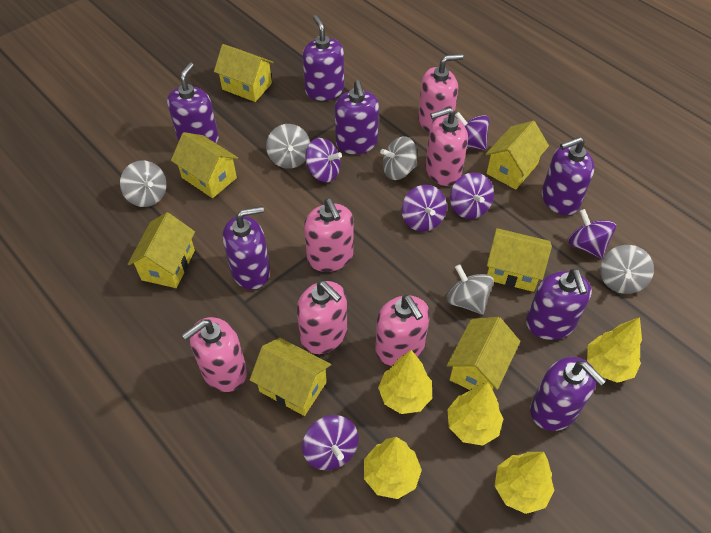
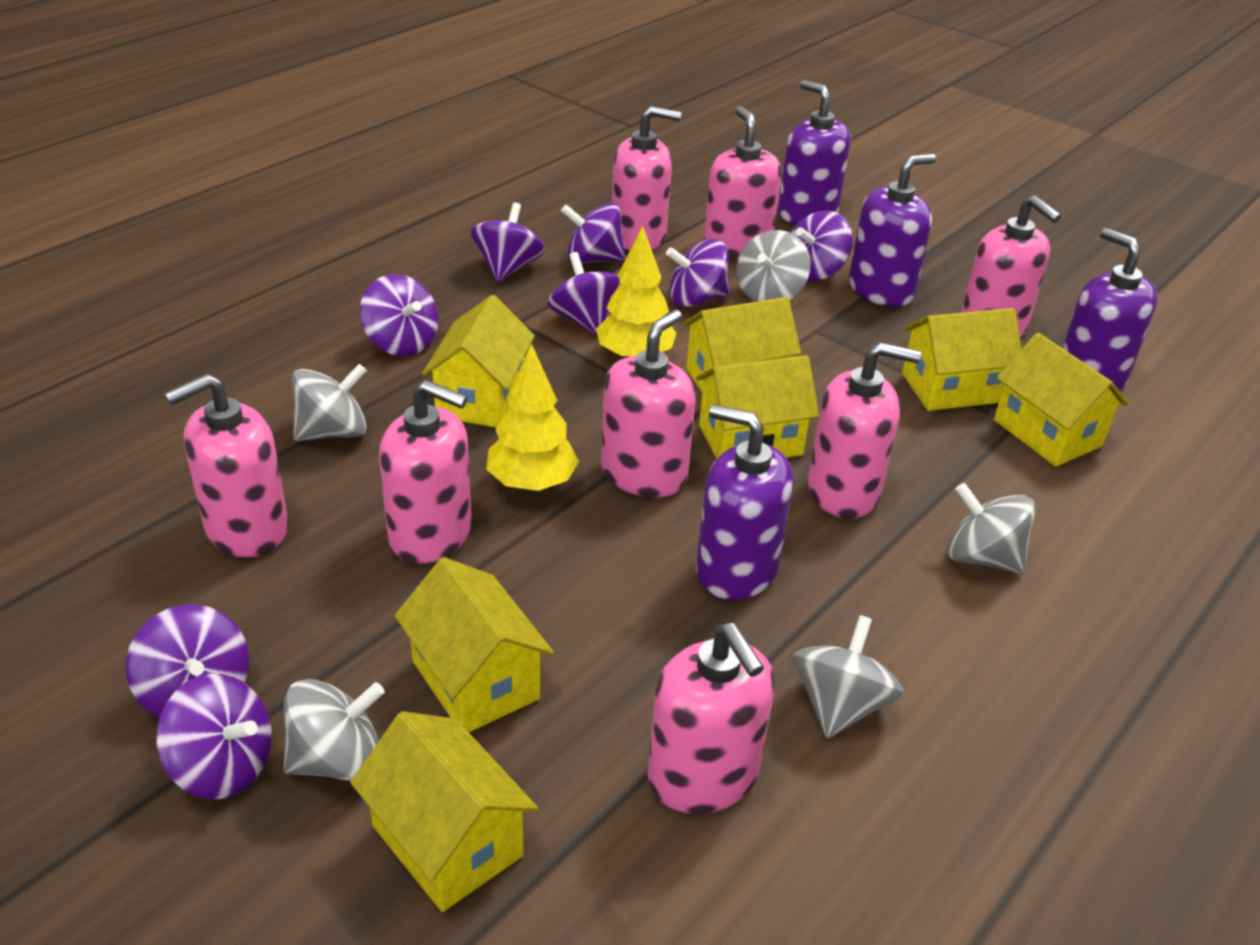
pink soap dispenser: [182,317,247,392] [297,281,347,354] [304,199,354,272] [375,295,430,366] [418,54,463,132] [425,107,468,186] = 6 -> [164,374,288,557] [379,380,472,564] [601,310,696,498] [612,106,681,250] [648,623,775,814] [703,106,782,259] [808,342,921,518] [961,195,1061,337] = 8
purple soap dispenser: [167,63,219,143] [223,206,270,290] [302,15,344,101] [335,80,379,154] [526,269,592,340] [530,357,606,431] [542,137,595,215] = 7 -> [696,404,793,600] [778,80,851,224] [849,154,936,307] [1062,228,1157,391] = 4
purple spinning top: [302,415,358,470] [305,138,342,182] [402,185,447,232] [450,172,494,219] [455,112,490,150] [568,209,616,259] = 6 -> [126,604,249,718] [156,674,272,799] [360,274,439,356] [471,202,545,282] [547,252,621,336] [561,203,626,264] [666,239,730,307] [791,210,853,281] = 8
yellow tree: [364,437,422,499] [378,350,432,414] [447,382,504,446] [495,452,554,514] [587,317,642,383] = 5 -> [486,344,579,491] [596,226,676,358] = 2

